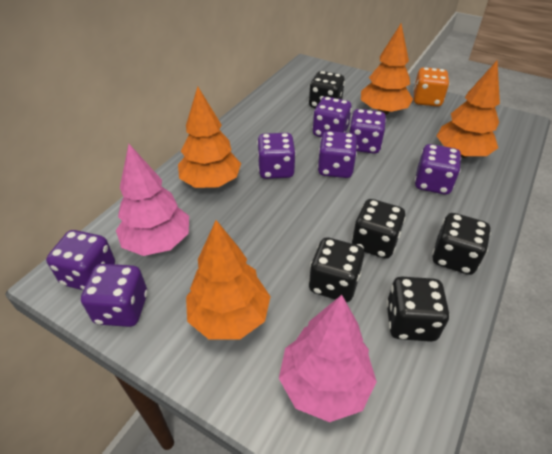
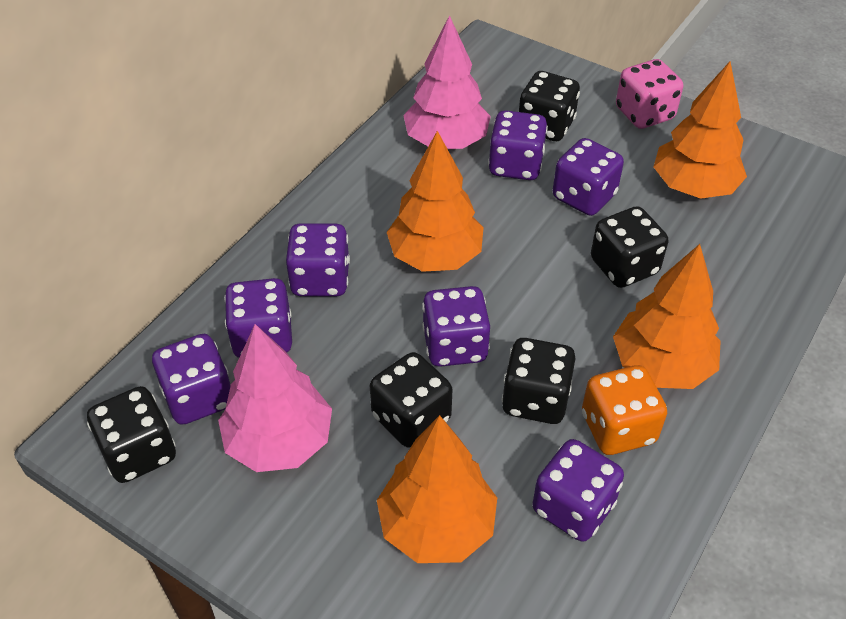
pink dice: none = 0 -> [616,59,683,129] = 1

